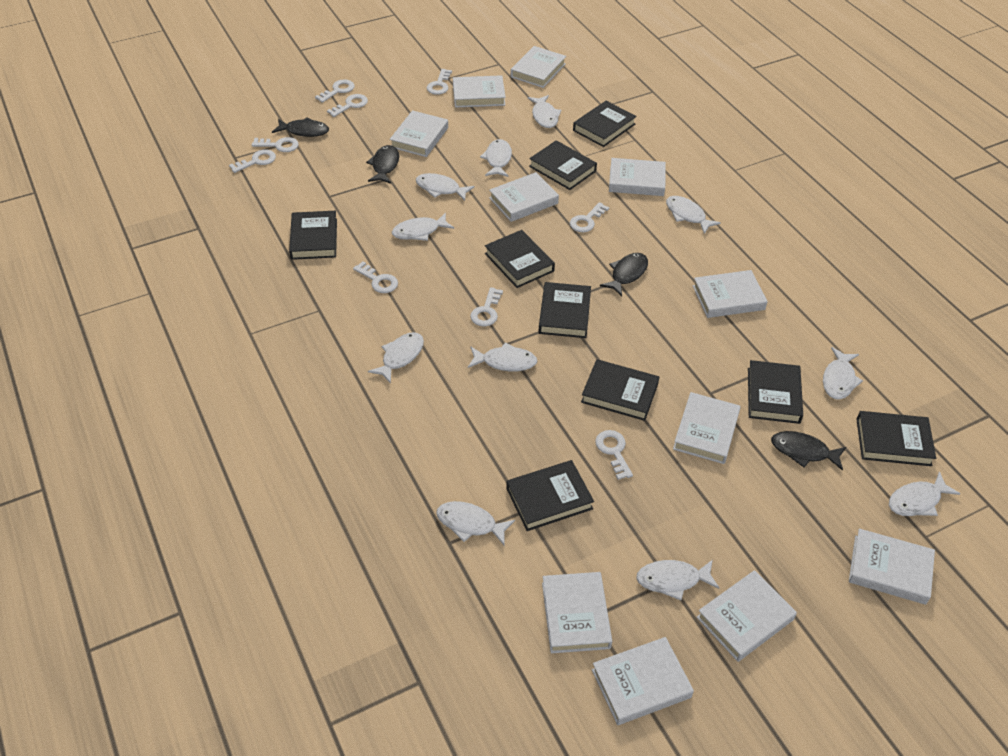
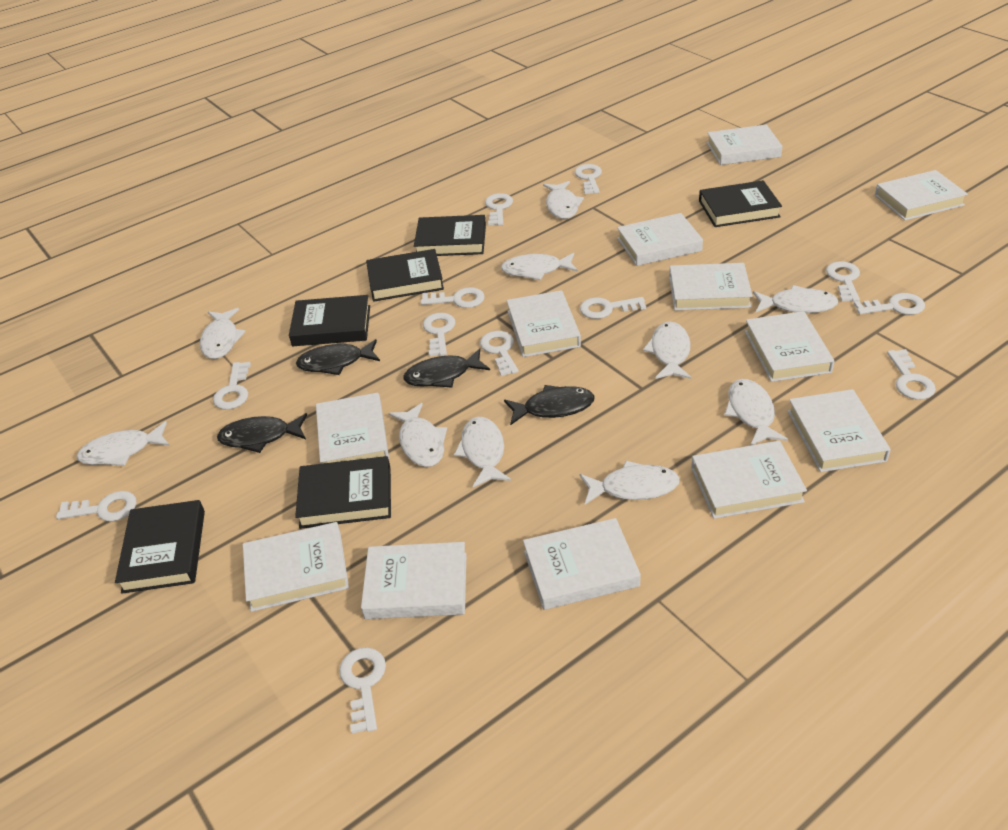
black book: [289,211,337,260] [485,230,555,288] [506,460,594,531] [529,140,597,190] [539,282,591,338] [573,101,637,147] [581,359,659,421] [748,360,803,424] [856,411,936,466] = 9 -> [115,500,205,594] [289,295,370,346] [295,456,391,529] [366,249,444,302] [414,215,486,256] [699,180,782,227] = 6
white book: [390,110,448,157] [453,75,506,108] [489,172,559,222] [511,46,566,88] [542,572,612,653] [592,637,694,725] [609,158,666,196] [673,392,741,464] [693,270,768,318] [697,570,797,662] [849,529,935,605] = 11 -> [243,522,349,612] [316,393,389,464] [361,542,467,619] [507,290,581,357] [523,518,641,610] [617,213,703,266] [669,263,753,311] [691,441,807,519] [707,124,782,165] [745,311,835,382] [787,389,891,472] [875,170,968,220] = 12
white fish: [368,332,424,384] [392,213,454,241] [416,173,475,201] [436,501,515,546] [468,343,537,371] [480,139,512,177] [528,95,561,128] [636,560,719,600] [666,196,721,234] [823,347,863,400] [889,471,960,516] = 11 -> [76,421,170,466] [200,308,246,359] [389,403,447,467] [454,417,511,487] [501,253,578,280] [543,181,584,219] [580,461,680,504] [643,322,691,379] [724,379,788,446] [753,285,838,313] = 10
white key: [229,150,276,173] [252,137,299,152] [315,79,354,103] [327,94,368,117] [353,261,398,293] [427,69,452,95] [470,287,503,326] [570,202,609,232] [595,430,633,480] = 9 -> [56,491,136,522] [213,362,251,409] [339,647,386,734] [421,287,485,308] [423,313,456,356] [480,331,519,376] [485,193,513,225] [574,164,602,194] [580,297,646,319] [826,261,860,302] [854,293,925,315] [887,349,936,400] = 12

